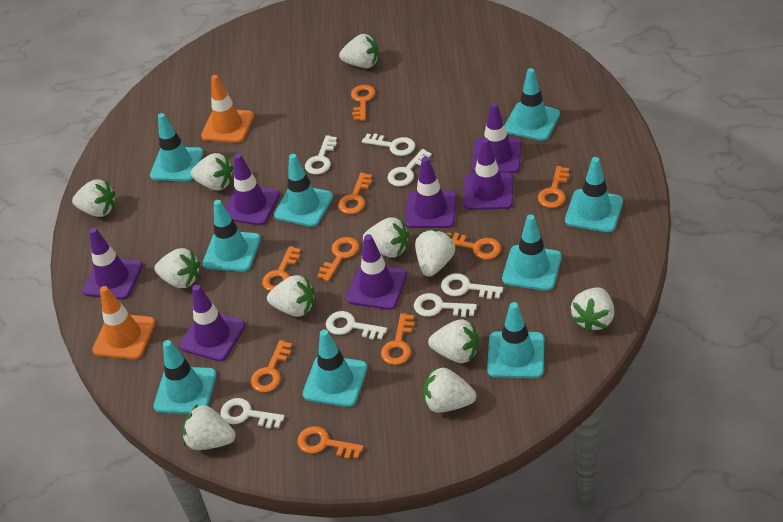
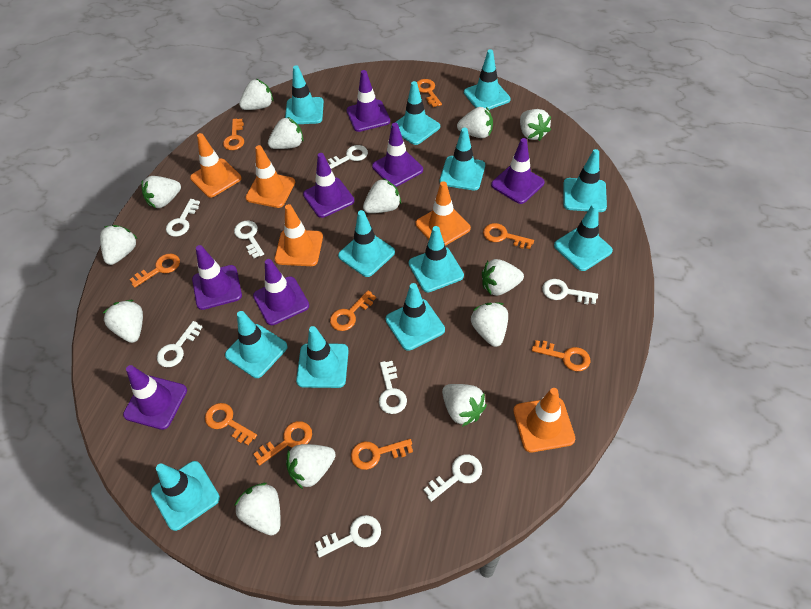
orange traffic cone: [92,286,155,360] [201,75,254,143] = 2 -> [190,133,242,198] [245,145,295,208] [274,204,323,266] [416,181,471,246] [513,388,575,452] = 5
turquoise traffic cone: [150,113,204,181] [154,340,217,414] [203,200,261,272] [274,154,333,227] [303,329,367,407] [487,302,544,378] [502,214,562,291] [505,68,560,141] [565,157,623,233] = 9 -> [151,461,220,531] [225,311,288,378] [285,65,324,124] [296,326,349,388] [338,210,395,277] [386,283,445,351] [391,81,440,145] [409,226,464,292] [440,128,485,191] [464,49,511,110] [554,203,613,271] [563,149,607,212] = 12
white key: [220,398,285,429] [305,135,337,175] [326,311,387,340] [362,134,415,156] [387,149,432,186] [414,293,477,317] [441,273,503,299] = 7 -> [157,321,202,367] [166,199,200,237] [234,221,264,258] [315,515,381,558] [328,145,368,169] [379,361,407,414] [423,454,482,502] [542,279,598,304] = 8
white strawberry: [72,179,115,217] [154,248,200,288] [183,404,236,450] [191,153,233,190] [267,275,314,317] [339,34,379,68] [363,218,409,257] [415,229,455,277] [424,367,476,413] [428,319,478,363] [571,287,614,332] = 11 -> [100,225,138,265] [103,300,143,343] [141,176,181,208] [234,483,281,536] [239,79,273,110] [268,117,303,149] [286,444,336,489] [363,178,401,213] [442,384,487,427] [457,107,493,138] [471,303,508,347] [482,259,524,296] [520,109,551,141] = 13

